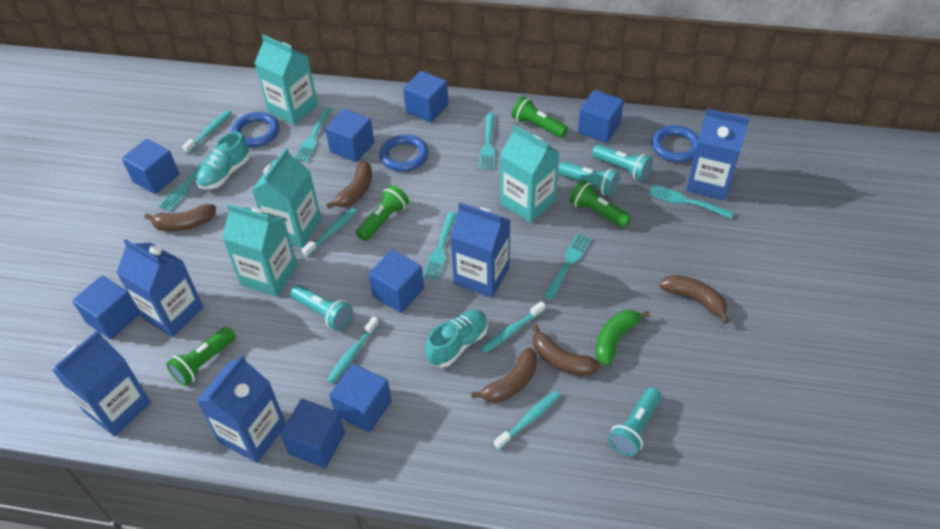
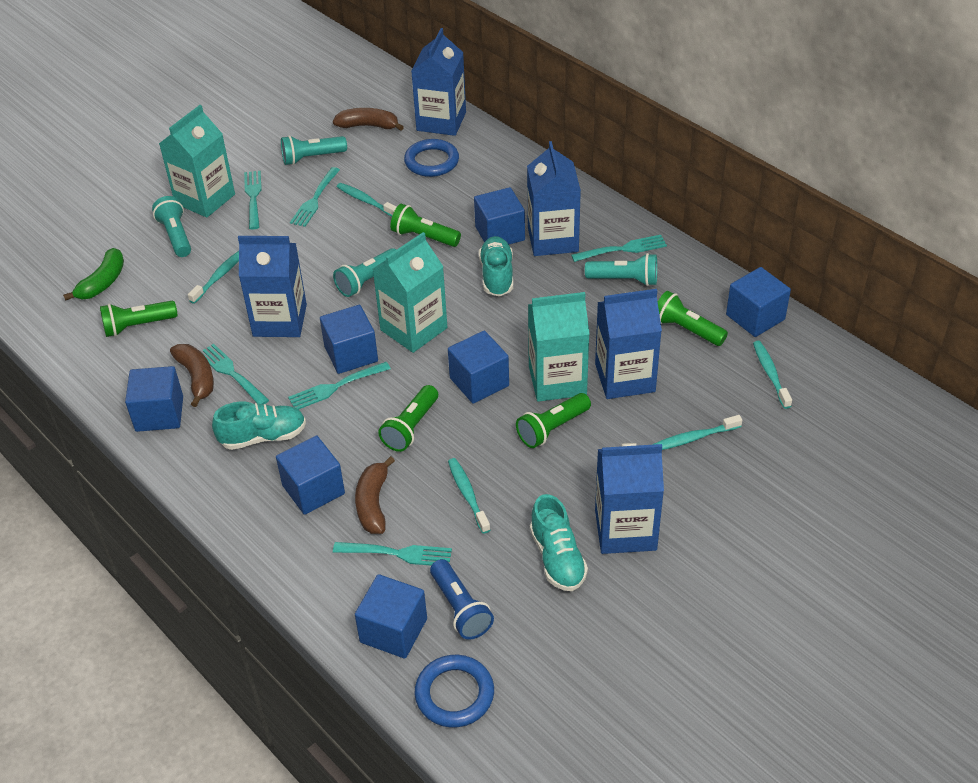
blue cube: [72,275,139,339] [122,139,179,194] [280,399,345,468] [325,109,374,162] [329,363,392,433] [368,250,424,313] [403,71,448,123] [578,90,624,143] = 8 -> [125,366,183,432] [276,435,345,515] [320,305,378,374] [355,574,427,659] [448,331,509,404] [474,187,525,244] [726,267,791,337] = 7
blue flashlight: none = 0 -> [430,559,494,639] = 1
blue ring: [231,112,279,147] [379,134,428,172] [651,125,699,162] = 3 -> [404,139,459,177] [415,655,494,728] = 2
brown banana: [144,204,216,231] [326,161,372,209] [471,348,538,403] [532,324,600,376] [660,275,729,324] = 5 -> [170,344,214,407] [333,108,404,131] [355,456,395,534] = 3
green flashlight: [166,327,236,386] [356,185,409,241] [512,96,568,138] [569,180,631,228] = 4 -> [100,301,178,337] [378,385,438,452] [390,204,461,247] [516,393,591,448] [658,291,728,346] = 5
turquoise carton: [222,204,298,297] [252,148,321,248] [254,34,318,125] [500,125,559,223] = 4 -> [159,105,235,218] [373,232,447,353] [528,292,590,402] = 3
turquoise shoe: [196,131,250,190] [425,310,488,368] = 2 -> [212,402,306,450] [479,236,513,297] [530,494,588,591] = 3

